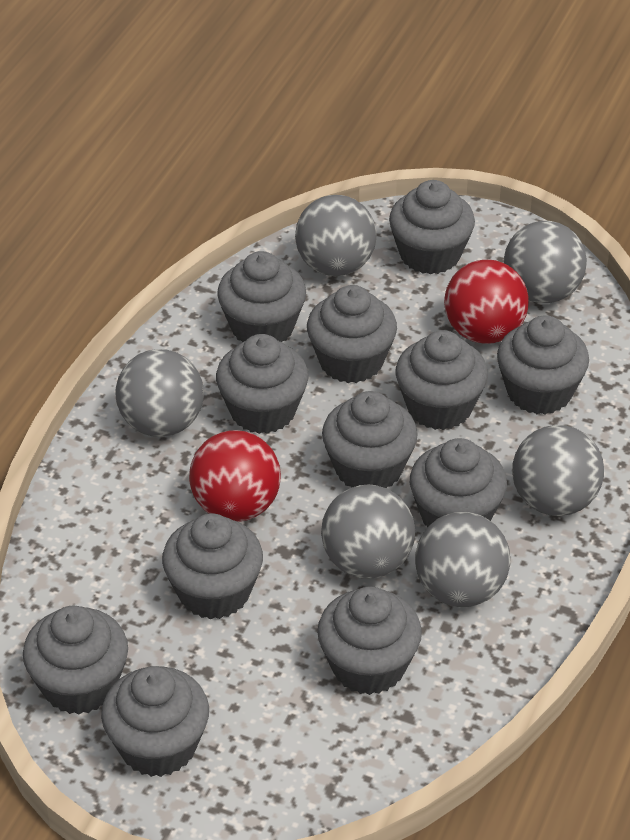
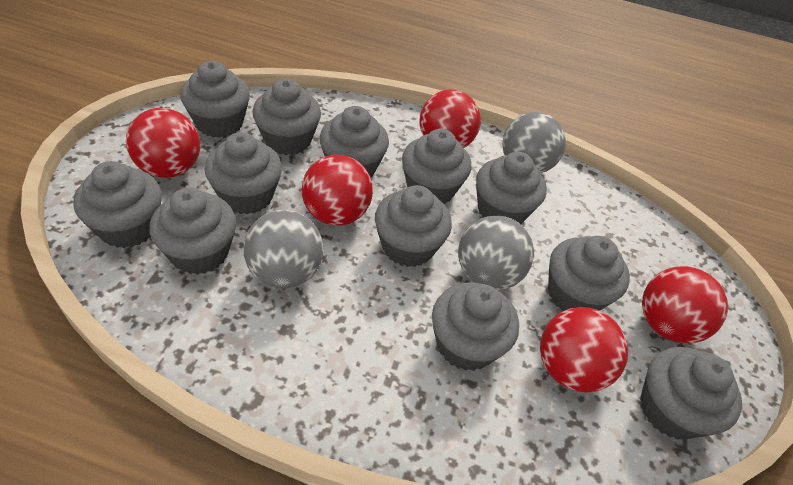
grey ball: [116,349,204,437] [295,195,377,276] [321,484,415,579] [415,512,510,607] [504,221,587,303] [512,425,604,516] = 6 -> [244,210,324,288] [458,216,534,290] [502,112,566,173] = 3
red ball: [189,430,281,522] [444,260,529,344] = 2 -> [126,108,200,178] [302,155,373,226] [419,90,481,148] [540,307,628,392] [642,266,728,344] = 5

